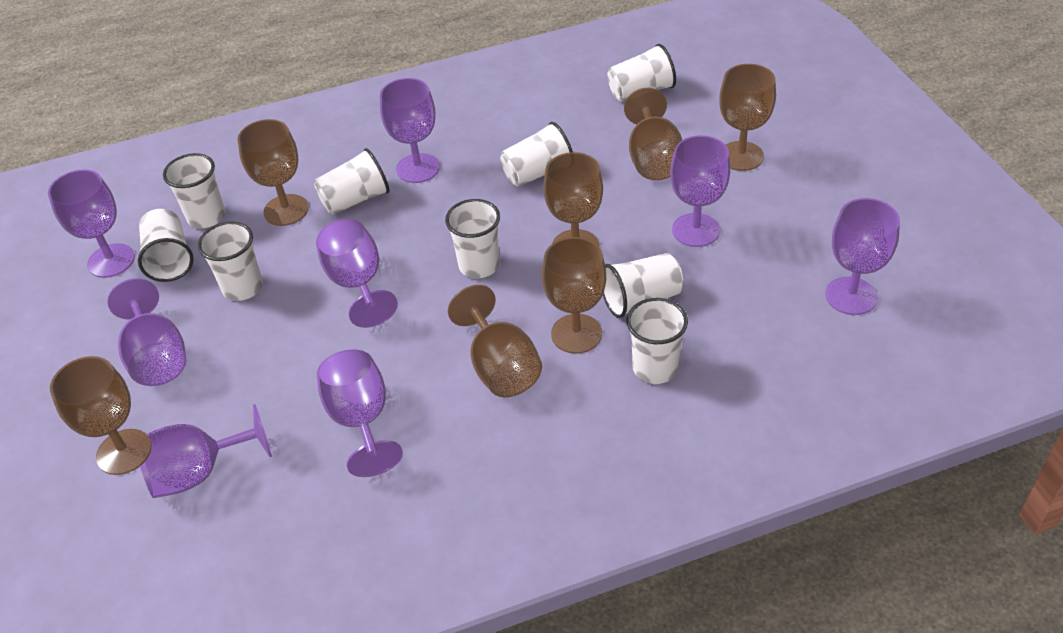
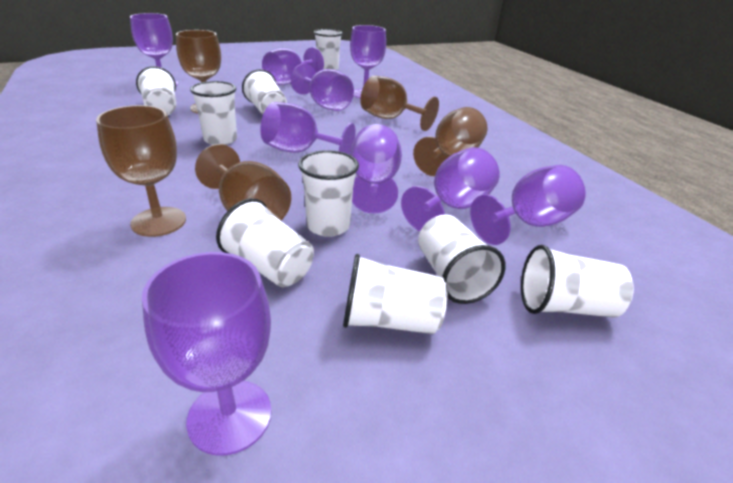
brown goblet: [50,356,146,475] [237,119,309,226] [448,285,542,397] [542,237,606,354] [543,152,603,246] [624,88,682,180] [719,64,776,171] = 7 -> [96,105,186,237] [176,30,221,113] [195,144,291,221] [360,76,439,131] [413,107,487,177] = 5
purple goblet: [48,169,135,278] [107,278,187,386] [135,404,272,498] [316,219,398,328] [317,349,403,477] [380,78,440,183] [670,135,731,247] [825,198,900,315] = 8 -> [130,13,178,86] [142,252,272,456] [260,102,356,155] [262,47,324,85] [291,63,354,111] [350,25,386,98] [350,124,402,214] [401,147,500,231] [470,165,586,245] = 9

